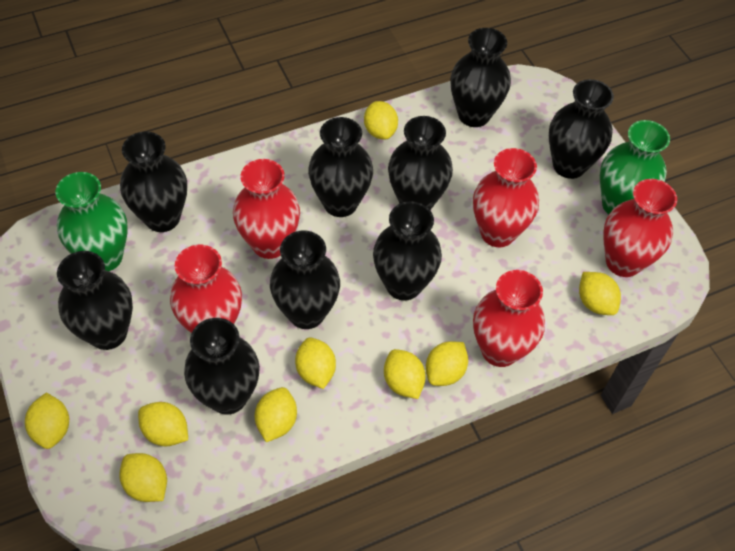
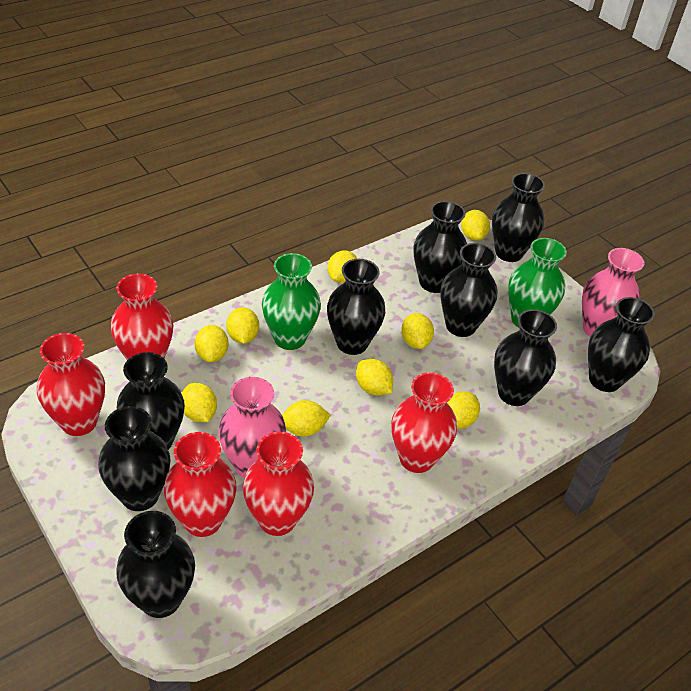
pink vase: none = 0 -> [218,377,286,478] [582,248,644,337] = 2

